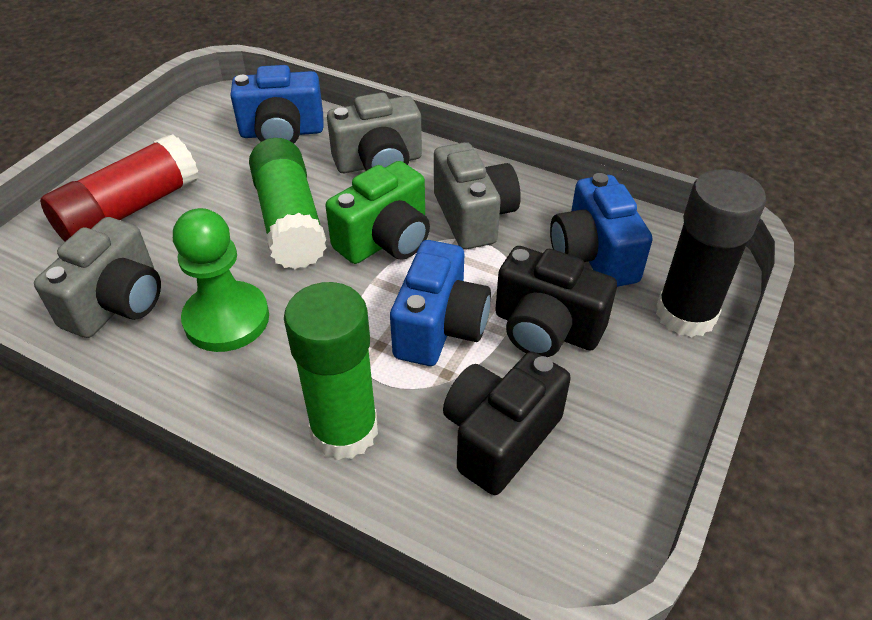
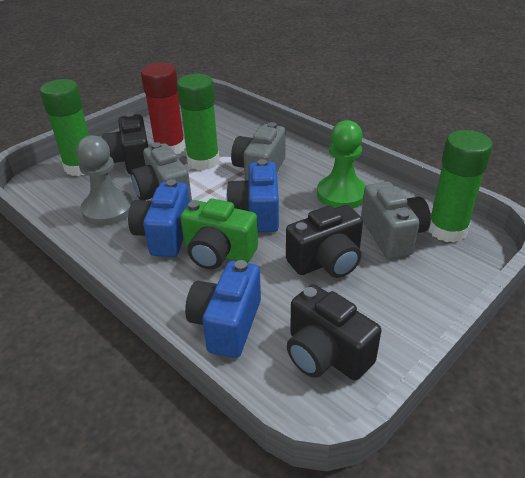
black camera: [443,351,571,495] [495,246,617,357] = 2 -> [102,112,148,174] [286,205,363,278] [287,284,381,380] = 3
black glue stick: [656,169,766,337] = 1 -> none = 0
green glue stick: [249,138,327,269] [284,282,378,460] = 2 -> [40,79,89,176] [177,74,220,171] [429,130,493,243] = 3
grey pawn: none = 0 -> [76,135,132,226] = 1

